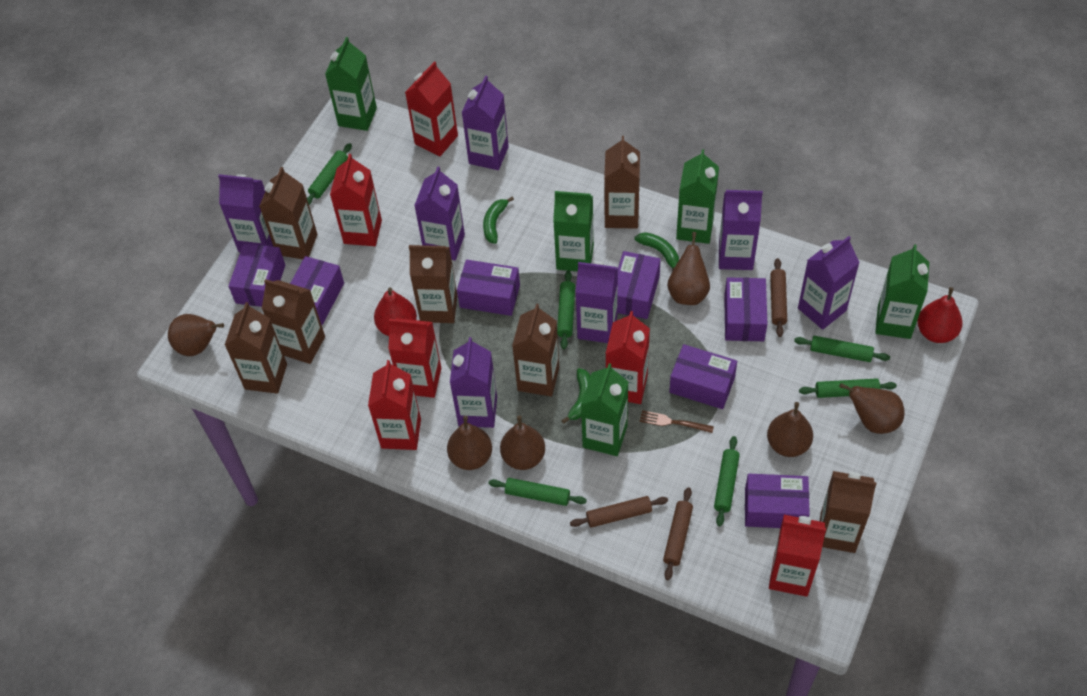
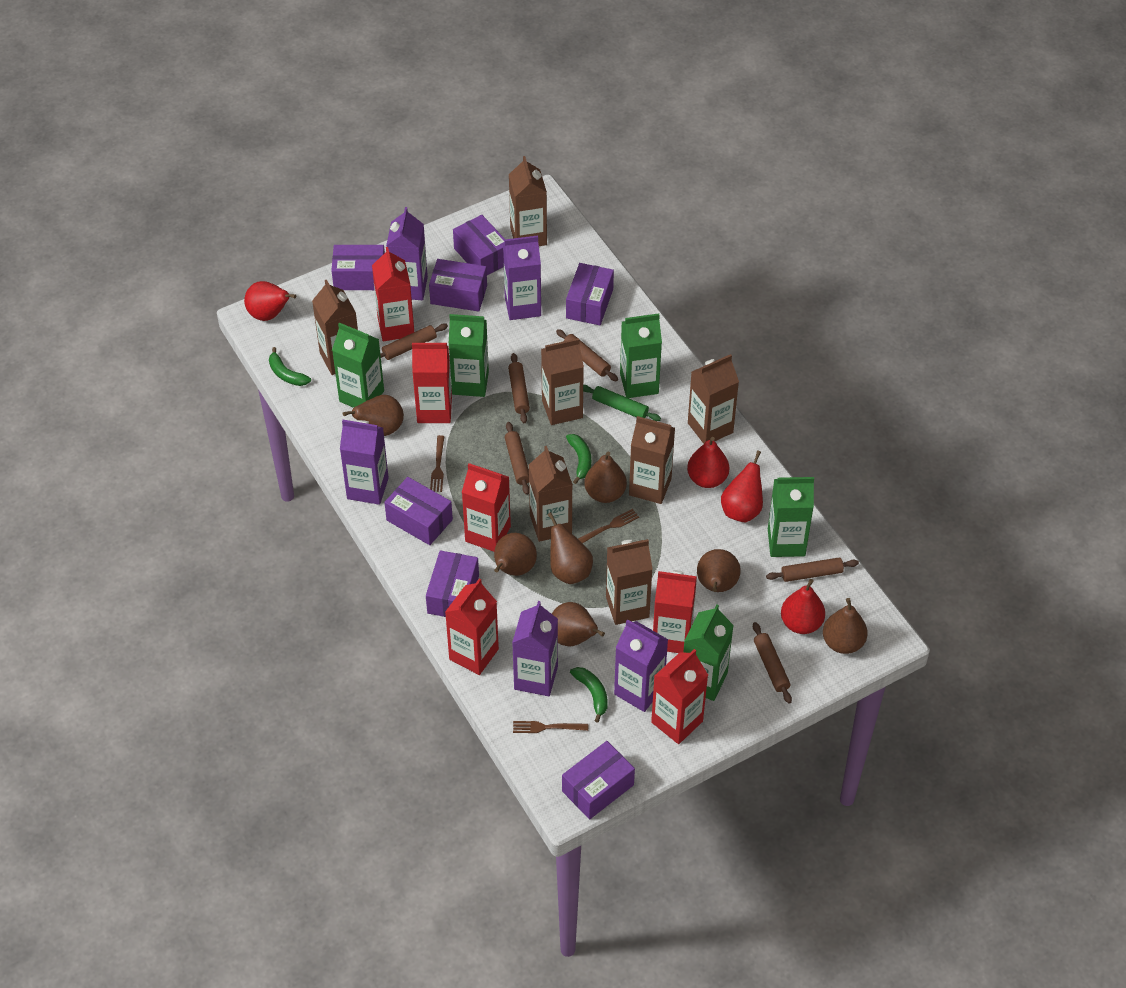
brown fork: [640,410,714,433] = 1 -> [430,435,445,492] [513,721,588,733] [578,509,639,543] = 3
brown pear: [168,314,224,356] [447,416,492,470] [500,416,545,470] [667,232,710,305] [767,402,813,457] [839,383,905,434] = 6 -> [343,395,404,436] [494,533,537,576] [548,512,593,584] [552,602,605,646] [584,451,627,503] [697,549,741,592] [823,598,868,654] = 7
brown rolling pin: [570,496,668,528] [663,487,693,580] [770,258,787,337] = 3 -> [380,323,448,360] [505,422,529,495] [508,353,530,423] [556,329,618,382] [753,622,792,704] [766,558,859,582] = 6
green rolling pin: [307,143,352,205] [489,478,587,506] [557,270,575,349] [714,436,740,526] [794,336,890,362] [799,378,897,398] = 6 -> [583,385,661,421] = 1
purple carton: [218,174,273,252] [414,166,465,260] [450,337,497,428] [462,75,509,170] [576,261,618,343] [719,190,763,270] [798,236,860,330] = 7 -> [340,420,389,505] [386,207,428,300] [503,235,541,320] [512,601,558,696] [614,619,668,712] = 5
red pear: [374,287,417,336] [917,287,963,343] = 2 -> [244,281,296,321] [687,437,729,488] [721,450,763,522] [781,579,825,634] = 4

